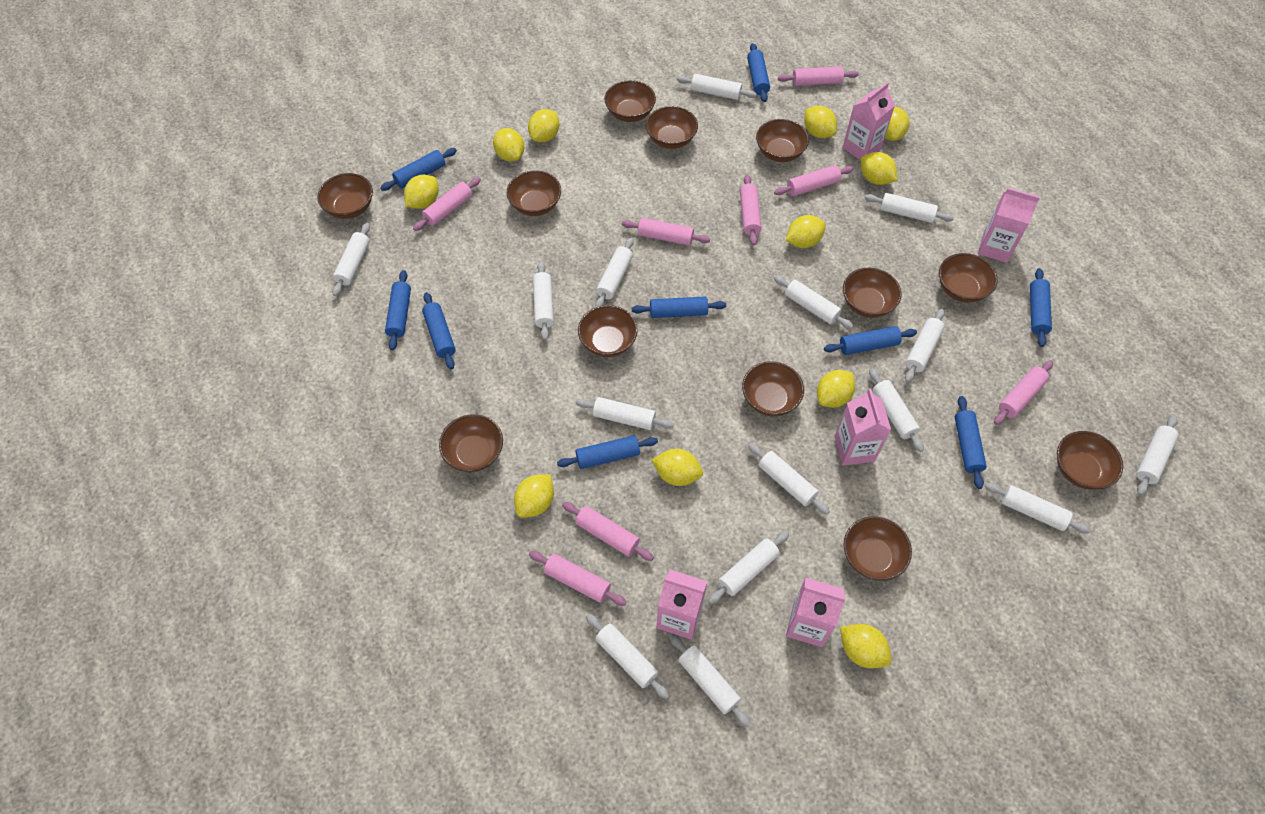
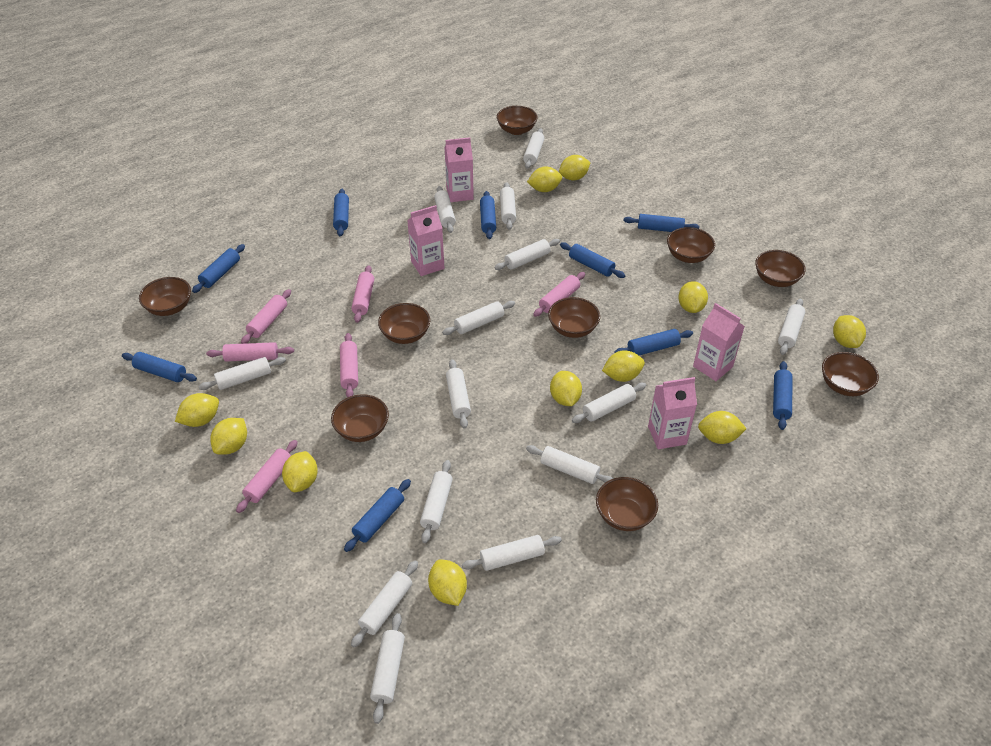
brown bowl: [317,173,373,219] [439,414,503,472] [506,170,561,216] [578,305,638,357] [604,80,656,122] [646,106,698,149] [742,361,804,416] [756,119,809,162] [843,268,901,318] [844,517,912,581] [939,253,998,303] [1057,431,1123,490] = 12 -> [139,277,191,316] [331,394,389,442] [378,303,430,344] [497,106,537,135] [548,297,600,338] [596,477,658,531] [667,227,715,263] [755,250,806,287] [822,352,879,396] = 9
pink carton: [657,569,708,640] [786,577,846,647] [835,388,891,466] [843,82,895,160] [978,188,1040,263] = 5 -> [407,205,444,276] [444,137,474,202] [648,377,697,449] [693,303,745,381] = 4
pink rolling pin: [413,177,481,231] [529,551,627,606] [562,502,654,561] [622,218,710,245] [740,175,761,245] [774,165,854,196] [778,66,859,86] [994,360,1053,425] = 8 -> [206,342,294,362] [236,440,298,513] [241,289,291,344] [340,333,358,397] [351,265,374,323] [533,272,585,317] = 6
white rolling pin: [332,223,370,296] [533,261,554,340] [576,397,674,430] [586,614,669,699] [595,238,633,307] [670,634,751,727] [677,74,757,100] [708,531,789,604] [748,443,830,515] [774,276,853,329] [865,193,954,223] [869,369,924,452] [905,309,945,382] [984,483,1090,534] [1137,416,1178,495] = 15 -> [198,357,286,390] [351,560,418,647] [370,613,405,724] [420,460,453,543] [434,186,456,233] [442,301,515,335] [446,359,471,429] [462,535,562,571] [494,239,560,270] [500,182,516,230] [523,128,544,169] [526,445,613,484] [572,383,646,423] [778,299,805,355] = 14

